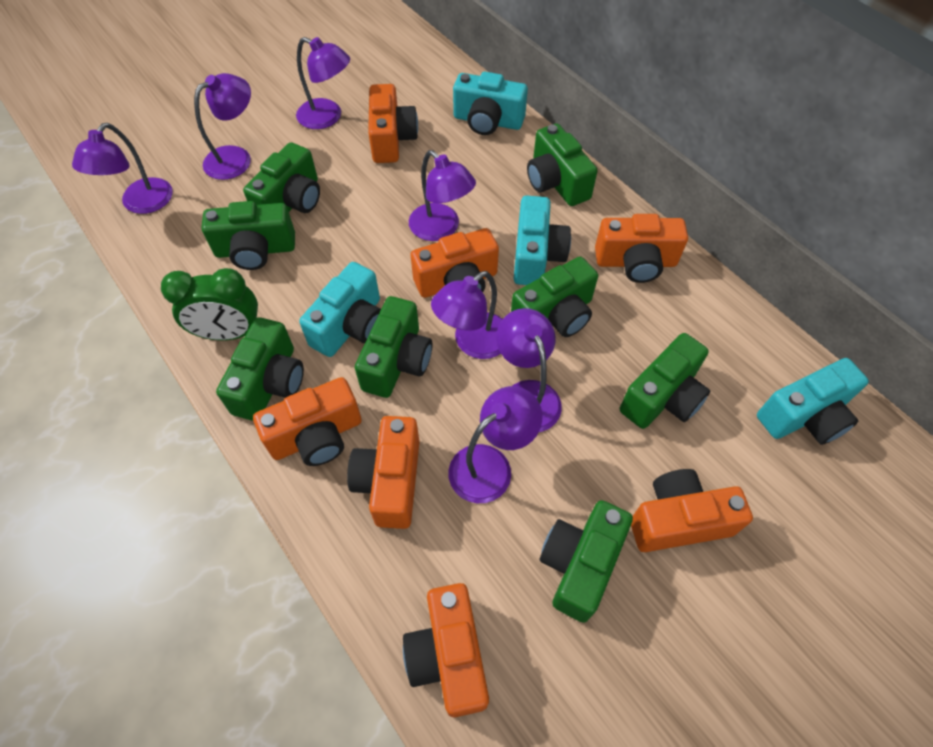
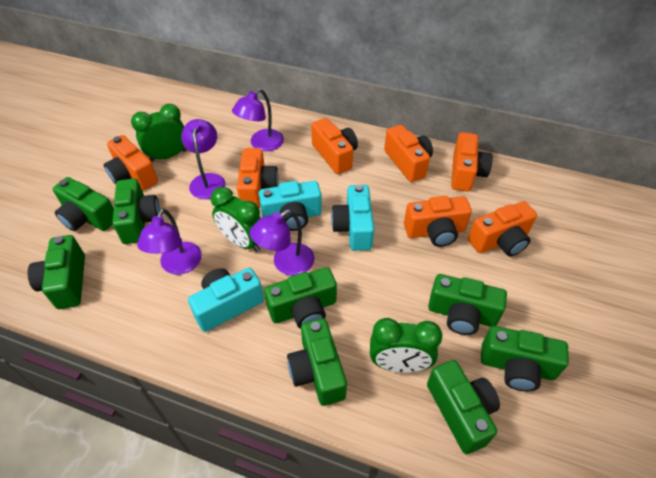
green clock: [161,268,258,340] = 1 -> [131,104,187,162] [211,187,261,252] [370,318,443,373] = 3
purple lamp: [72,123,173,214] [194,73,251,180] [296,37,350,129] [409,150,476,241] [431,271,502,359] [448,386,542,503] [496,308,562,432] = 7 -> [137,209,202,275] [181,119,226,199] [232,89,284,151] [250,210,314,276] = 4
turquoise camera: [299,262,381,357] [453,72,528,135] [514,196,571,285] [757,358,869,445] = 4 -> [188,268,264,332] [259,181,322,231] [331,185,374,251] = 3

